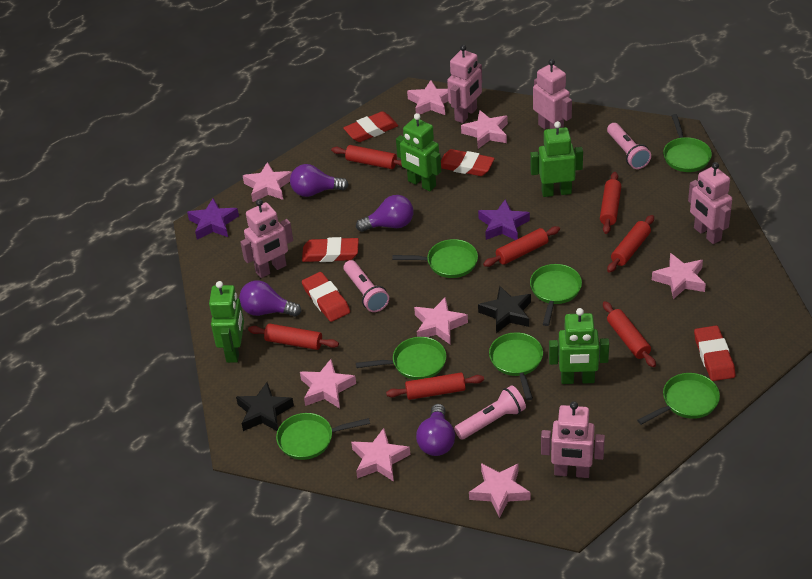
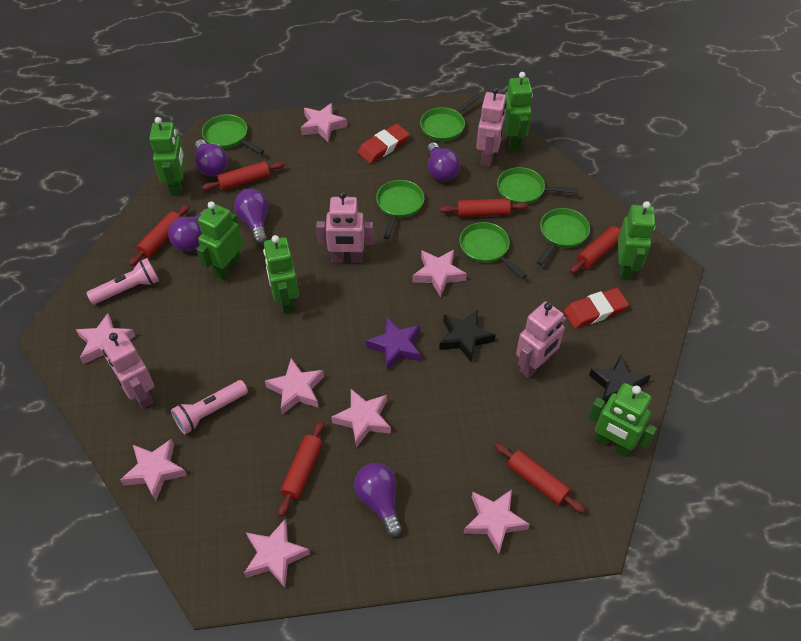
green pan: [276,413,370,460] [356,337,447,380] [392,239,478,278] [489,332,543,400] [530,264,582,326] [637,373,720,425] [663,114,712,172] = 7 -> [202,114,264,154] [376,180,425,239] [420,94,481,141] [459,222,527,279] [497,167,579,204] [537,208,590,266] = 6
green robot: [209,281,244,363] [396,113,441,191] [530,121,583,197] [549,308,609,384] = 4 -> [149,117,186,196] [197,201,243,280] [263,235,299,314] [504,72,533,151] [588,383,657,457] [618,201,655,280] = 6
pink flashlight: [344,260,389,312] [454,385,526,440] [607,123,651,169] = 3 -> [87,258,159,304] [171,380,248,435] = 2
pink robot: [240,199,293,278] [447,45,482,123] [533,59,572,129] [541,401,605,478] [688,162,732,244] = 5 -> [101,331,154,409] [316,191,373,263] [476,87,506,167] [516,301,567,378] = 4
purple light bulb: [239,280,301,317] [290,164,349,197] [356,195,414,232] [416,404,455,456] = 4 -> [169,209,206,251] [195,140,228,177] [234,189,268,245] [354,463,402,537] [427,142,460,182] = 5
purple star: [187,198,239,240] [478,199,530,240] = 2 -> [366,318,421,371] = 1
red eraser: [302,237,359,262] [302,272,350,322] [343,111,398,142] [441,149,495,176] [694,326,735,381] = 5 -> [357,124,410,164] [564,288,629,328] = 2
red rolling pin: [248,323,339,350] [331,145,402,169] [386,373,484,400] [483,226,560,267] [600,172,621,234] [603,301,656,367] [607,215,654,273] = 7 -> [129,204,190,266] [202,161,285,191] [278,420,324,517] [440,198,528,217] [494,443,585,513] [570,223,623,274] = 6

